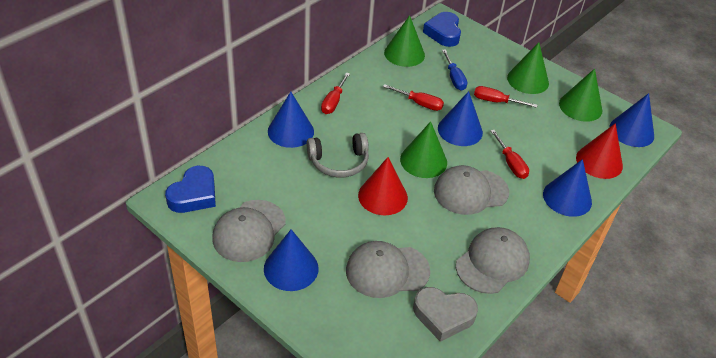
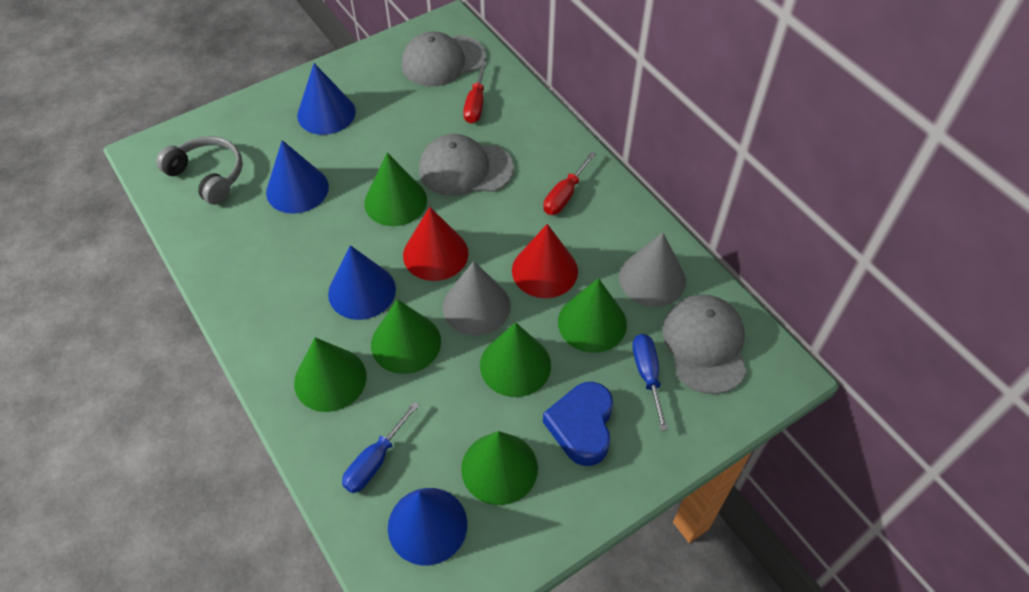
blue cone: [264,229,319,291] [268,92,314,148] [438,91,483,146] [543,159,592,217] [609,93,654,147] = 5 -> [266,140,329,214] [297,63,356,135] [328,245,396,320] [388,488,467,565] = 4
blue heart: [165,166,216,213] [423,12,461,47] = 2 -> [543,382,613,466] = 1
blue screwdriver: [442,49,467,90] = 1 -> [342,402,420,493] [632,334,668,431] = 2
green cone: [384,15,425,67] [400,121,447,178] [507,42,549,94] [559,68,602,122] = 4 -> [294,337,367,412] [364,153,427,226] [371,299,441,374] [461,431,538,505] [480,322,551,397] [558,278,627,353] = 6
grey cap: [212,200,286,262] [346,241,430,298] [434,165,509,215] [456,227,530,294] = 4 -> [401,32,486,86] [419,134,514,196] [663,294,747,394] = 3
grey cone: none = 0 -> [442,261,511,336] [619,232,686,307] = 2
grey heart: [413,287,478,342] = 1 -> none = 0
red screwdriver: [321,73,350,114] [383,84,444,111] [474,86,537,108] [490,130,529,179] = 4 -> [463,61,487,123] [543,152,596,215] = 2

